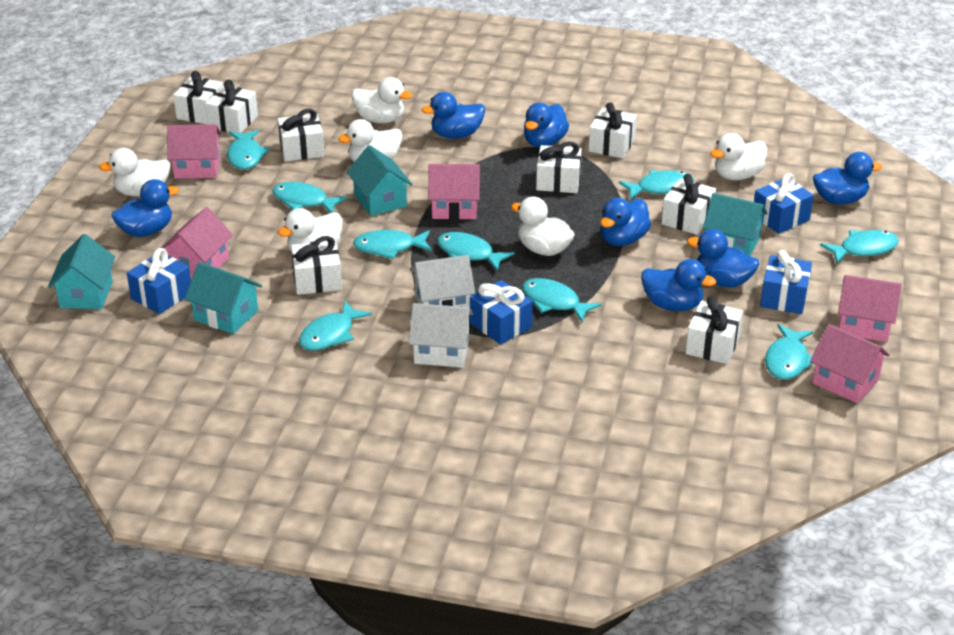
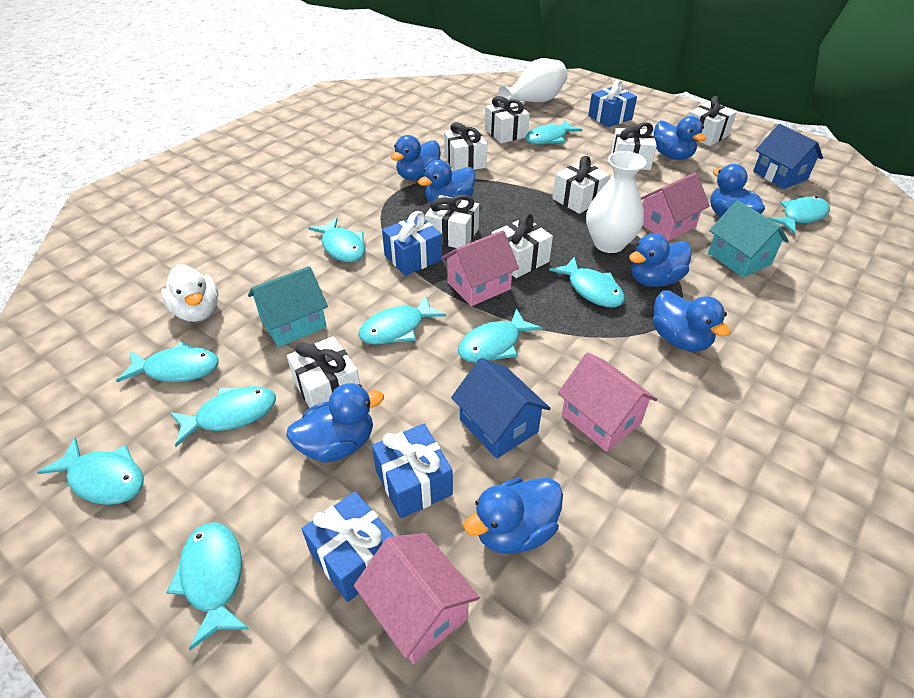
blue duck: [111,179,179,237] [422,92,485,139] [524,103,569,147] [600,198,651,246] [641,259,717,311] [687,229,759,287] [813,152,882,205] = 7 -> [286,383,384,463] [391,135,441,180] [418,160,476,203] [464,478,563,554] [629,233,692,287] [653,290,731,352] [654,116,706,160] [710,164,765,218] = 8
blue house: none = 0 -> [451,358,551,459] [753,124,823,189] = 2
pink house: [161,207,233,279] [167,124,221,179] [428,164,480,220] [810,324,890,403] [838,275,902,342] = 5 -> [354,533,480,664] [441,230,519,306] [558,353,658,452] [640,173,710,241] = 4
turquoise fish: [227,130,270,170] [272,182,347,213] [299,301,372,351] [353,230,432,259] [437,232,514,271] [522,278,602,322] [619,170,694,200] [765,324,813,380] [820,230,899,263] = 9 -> [37,438,144,505] [116,341,219,382] [166,522,249,650] [170,386,276,447] [308,218,365,262] [358,295,446,345] [458,308,542,363] [525,120,582,145] [549,257,625,308] [768,196,830,234] = 10
turquoise house: [48,234,115,309] [185,262,262,334] [347,145,413,216] [703,193,767,256] = 4 -> [248,266,328,347] [708,200,789,277] = 2
white duck: [99,148,170,197] [278,208,342,252] [338,119,402,162] [352,77,412,123] [511,197,575,256] [710,133,767,180] = 6 -> [161,264,218,322] = 1
white house: [409,303,473,368] [410,255,475,308] = 2 -> none = 0
white vase: none = 0 -> [498,58,567,102] [586,151,646,253] = 2

